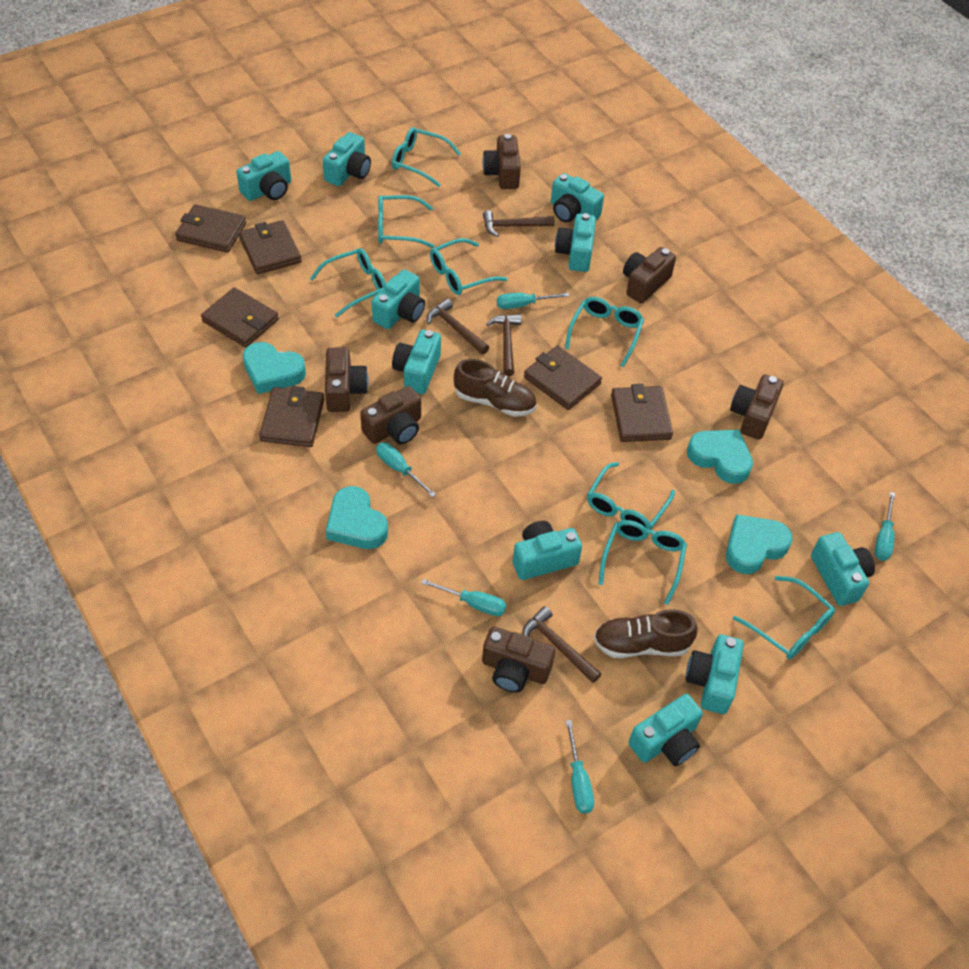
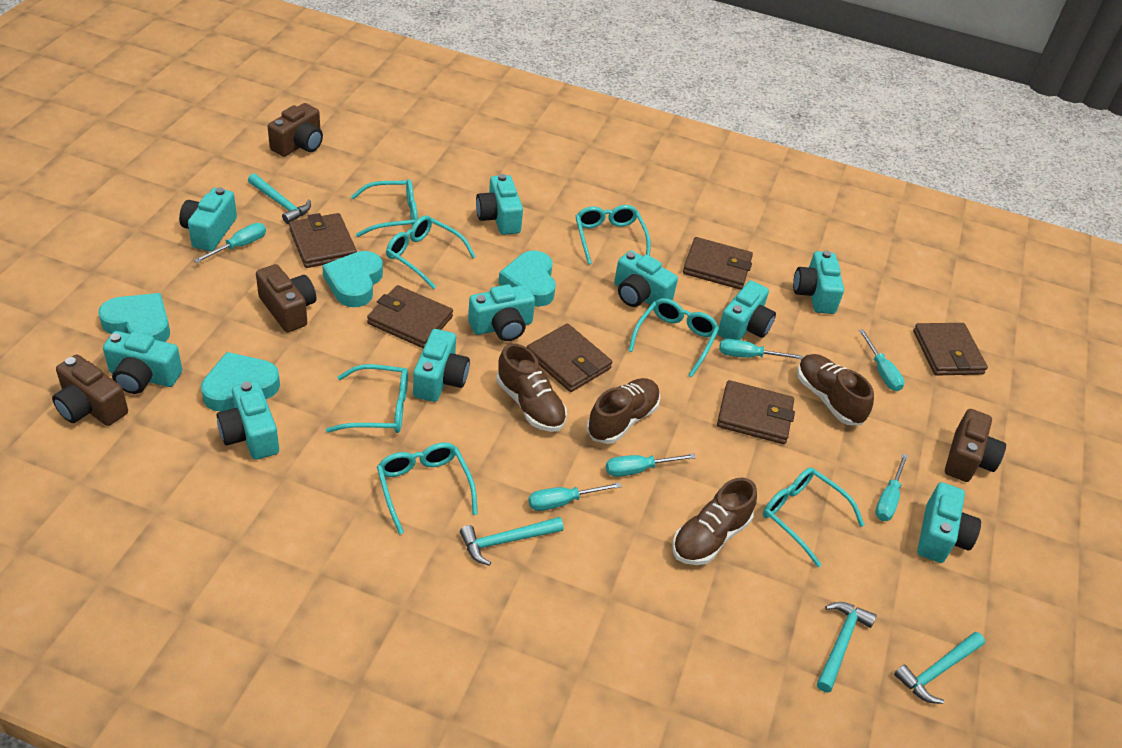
brown camera: [325,348,368,412] [360,386,421,444] [482,627,555,693] [483,134,521,189] [623,247,676,303] [730,374,784,440] = 6 -> [52,355,128,426] [256,264,316,333] [268,103,323,157] [945,409,1006,482] = 4
brown hammer: [427,299,489,354] [483,210,555,237] [486,314,522,376] [522,606,601,683] = 4 -> none = 0
brown shoe: [454,359,536,417] [594,609,698,658] = 2 -> [496,343,567,432] [587,378,660,444] [672,477,757,565] [797,354,874,425] = 4
turquoise glasses: [310,248,386,317] [378,195,434,248] [392,127,461,187] [430,238,507,295] [565,297,644,368] [587,462,675,530] [598,520,687,605] [733,576,835,659] = 8 -> [326,364,408,433] [351,179,418,237] [377,442,478,535] [386,215,476,289] [576,205,651,265] [628,298,719,377] [763,468,865,567] = 7
turquoise hammer: none = 0 -> [248,173,311,224] [460,517,564,566] [817,602,876,693] [894,632,985,704] = 4
turquoise screwdriver: [376,443,436,497] [421,579,506,616] [497,293,569,309] [565,720,594,814] [874,492,895,561] = 5 -> [194,223,266,263] [528,482,622,511] [606,454,696,477] [719,339,803,359] [859,329,905,391] [875,453,908,521] = 6

